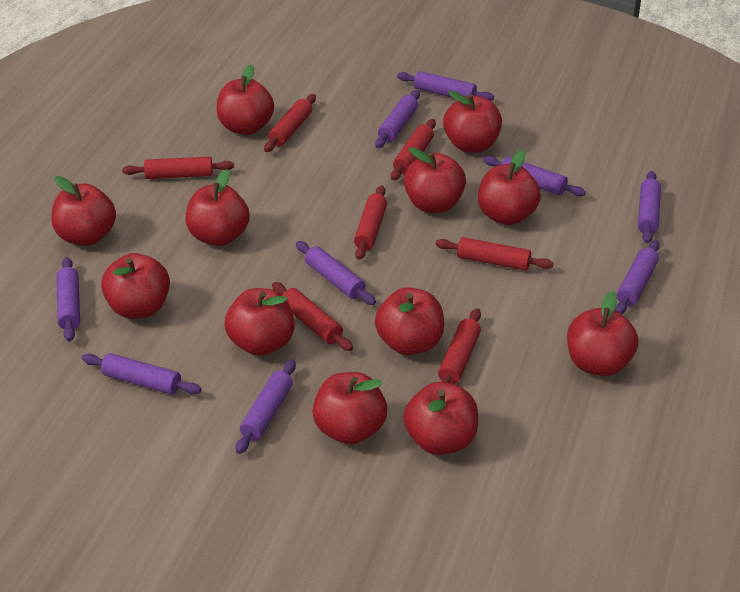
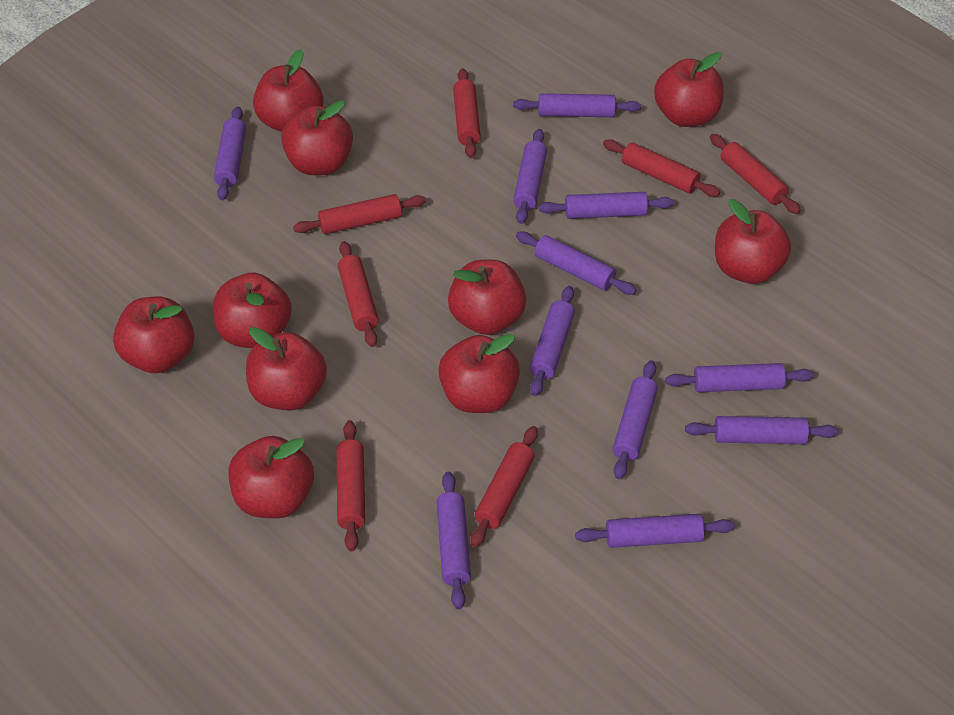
purple rolling pin: [57,257,80,342] [82,353,202,395] [236,359,296,454] [296,241,376,305] [375,90,420,148] [397,71,494,101] [483,156,586,196] [615,240,660,314] [638,171,661,243] = 9 -> [214,106,246,201] [437,472,471,609] [513,93,641,117] [513,129,547,224] [516,231,636,295] [530,286,575,396] [539,192,674,219] [575,514,735,548] [613,360,658,479] [665,363,814,392] [685,416,838,444] = 11
red apple: [51,176,116,246] [101,253,170,319] [186,169,250,246] [217,64,274,135] [224,288,294,356] [312,372,387,444] [375,287,444,355] [403,382,478,455] [404,147,466,213] [443,90,502,153] [478,150,541,225] [567,291,638,376] = 12 -> [113,296,195,373] [213,273,292,348] [229,436,314,518] [246,327,327,410] [253,49,323,132] [281,100,353,175] [438,334,520,413] [448,260,526,335] [654,52,724,127] [715,199,791,284] = 10

